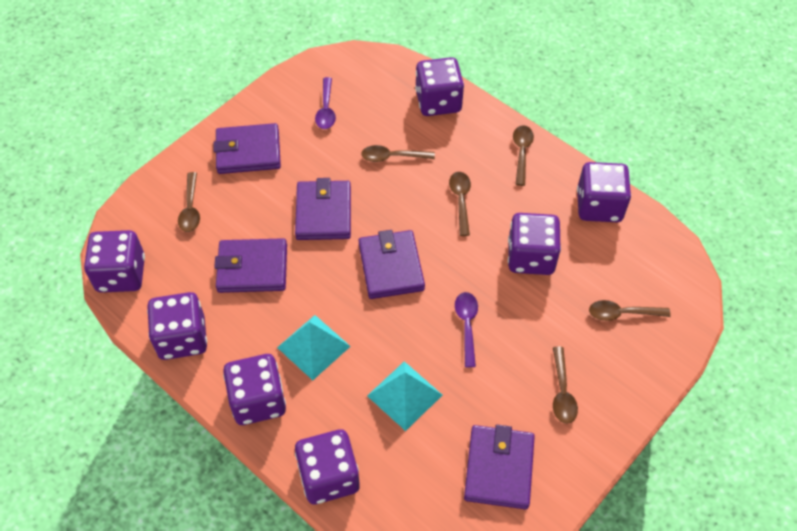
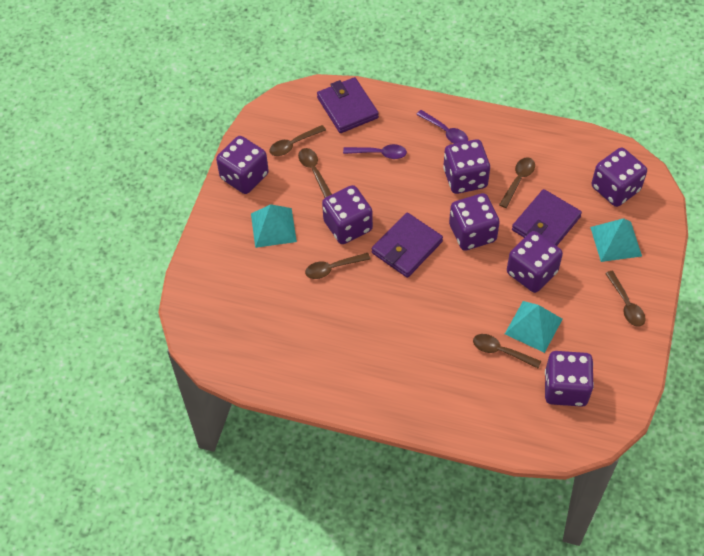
purple wallet: [213,123,281,174] [214,238,287,293] [295,178,351,240] [358,230,425,299] [464,425,535,509] = 5 -> [317,77,379,133] [372,212,443,278] [512,189,582,246] = 3
turquoise pyramid: [277,315,351,380] [367,361,442,431] = 2 -> [251,204,297,248] [505,301,563,353] [590,218,642,262] = 3

